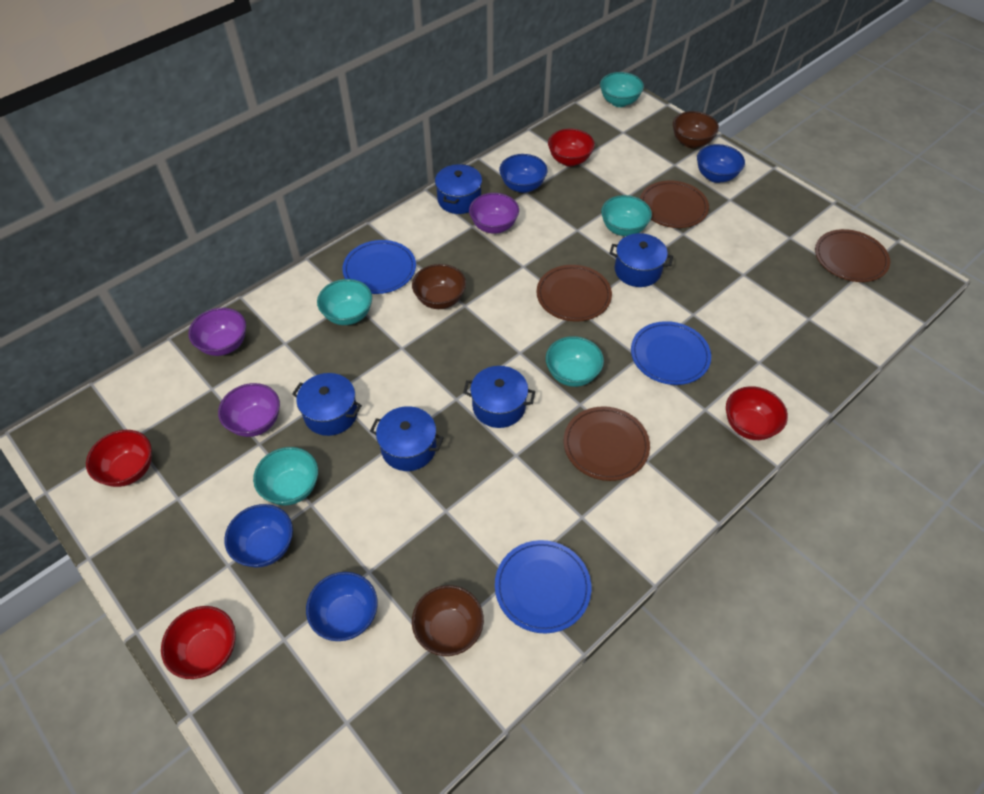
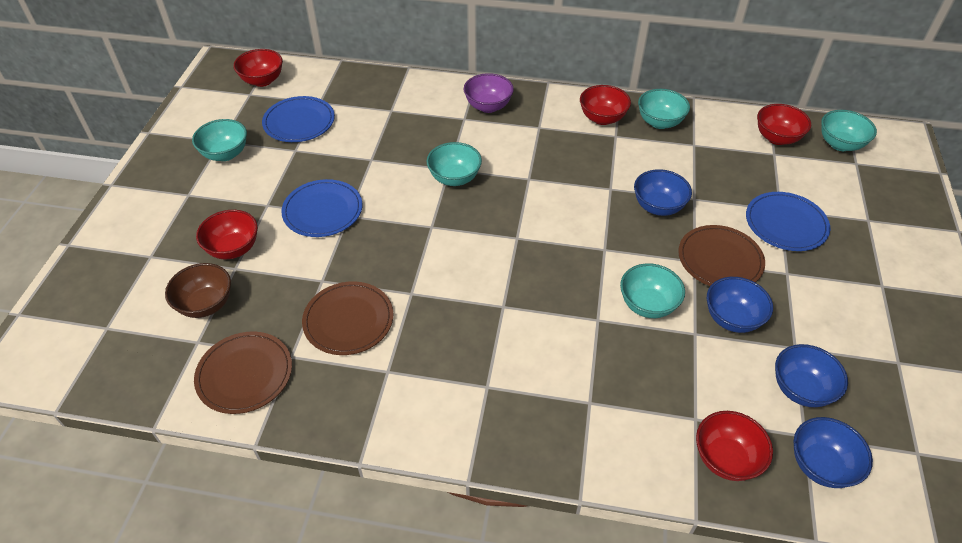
blue pot: [292,373,362,436] [370,406,444,471] [435,164,482,214] [463,366,535,428] [609,233,673,287] = 5 -> none = 0
brown bowl: [412,264,466,309] [412,585,484,656] [673,111,719,148] = 3 -> [165,263,231,318] = 1
brown plate: [537,265,612,322] [564,406,650,481] [640,180,709,228] [815,229,890,282] = 4 -> [194,332,292,414] [302,281,393,355] [678,225,765,286] = 3
purple bowl: [188,308,246,356] [218,383,280,437] [469,193,519,234] = 3 -> [464,73,514,113] = 1
red bowl: [86,430,152,487] [161,606,236,679] [548,129,595,166] [726,386,788,440] = 4 -> [196,210,258,259] [233,49,283,87] [580,85,631,125] [696,411,773,481] [757,104,811,145] = 5

